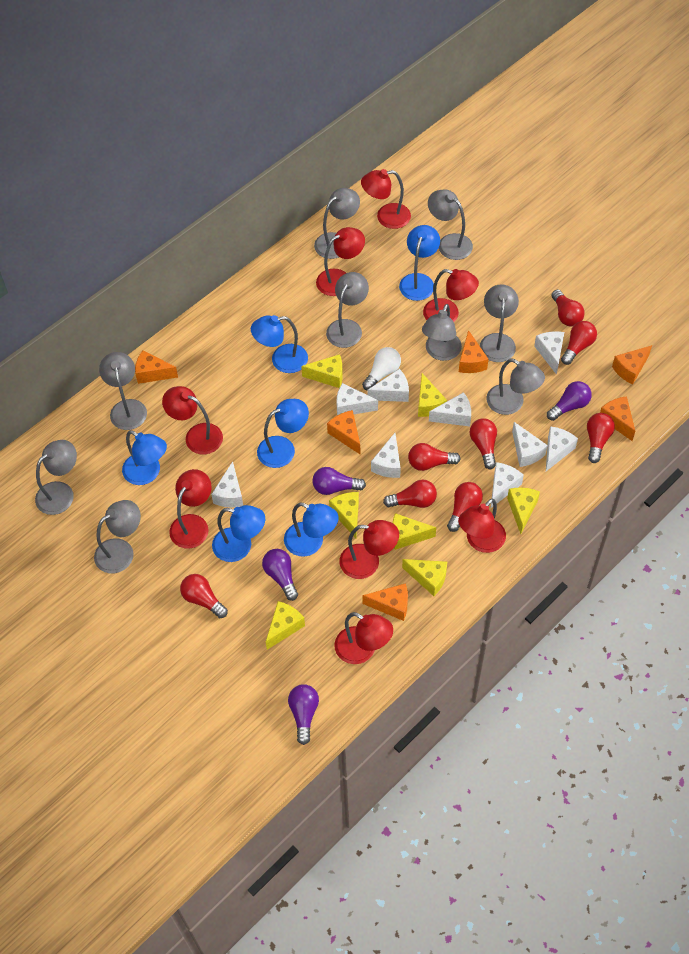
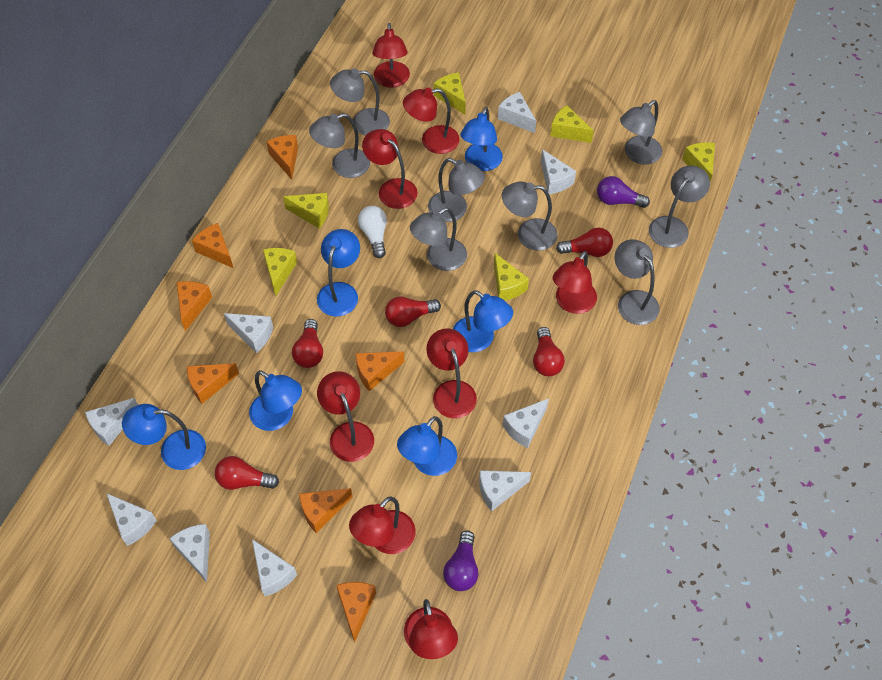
grey lamp: [35,440,77,515] [94,500,141,573] [99,352,147,430] [314,188,360,259] [326,272,369,348] [422,304,462,361] [428,189,473,260] [480,284,519,362] [486,359,545,415] = 9 -> [309,113,370,178] [330,68,390,136] [410,208,467,271] [428,158,485,222] [502,182,558,251] [615,239,660,325] [620,100,662,165] [649,165,710,248] = 8
orange cheese: [135,350,178,384] [327,410,360,454] [362,583,408,621] [459,330,488,373] [600,396,635,441] [612,345,652,385] = 6 -> [177,281,212,331] [187,363,239,404] [192,223,233,268] [266,135,298,179] [299,488,353,533] [336,582,376,643] [356,351,404,391] = 7
purple light bulb: [262,549,298,601] [288,684,319,745] [312,467,366,495] [547,381,592,421] = 4 -> [443,530,479,591] [597,176,650,208] = 2
red light bulb: [180,574,228,618] [383,480,437,508] [408,443,461,471] [447,482,483,532] [470,418,497,469] [552,289,585,326] [561,321,597,365] [587,413,615,463] = 8 -> [215,456,279,490] [292,319,323,368] [385,296,441,327] [533,327,565,376] [556,228,613,257] = 5
yellow cheese: [266,601,305,650] [301,354,343,388] [329,492,359,538] [393,513,436,550] [402,559,447,596] [418,373,447,417] [507,488,540,534] = 7 -> [263,248,297,297] [283,193,329,228] [434,72,466,115] [494,253,529,301] [550,105,594,143] [682,142,715,181] = 6

